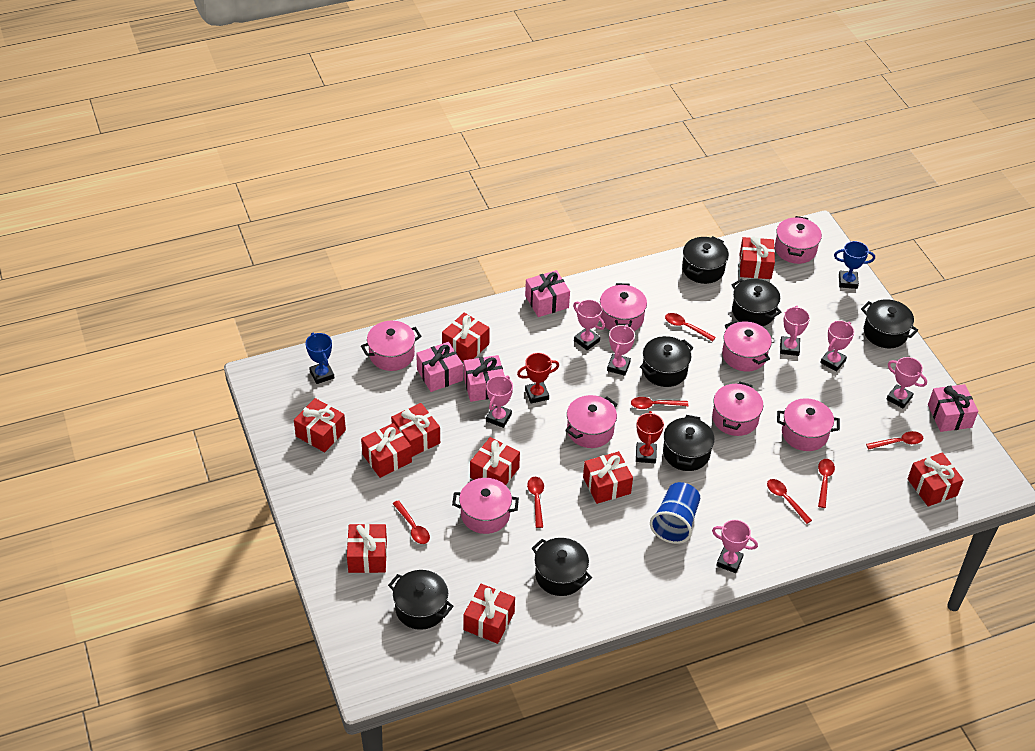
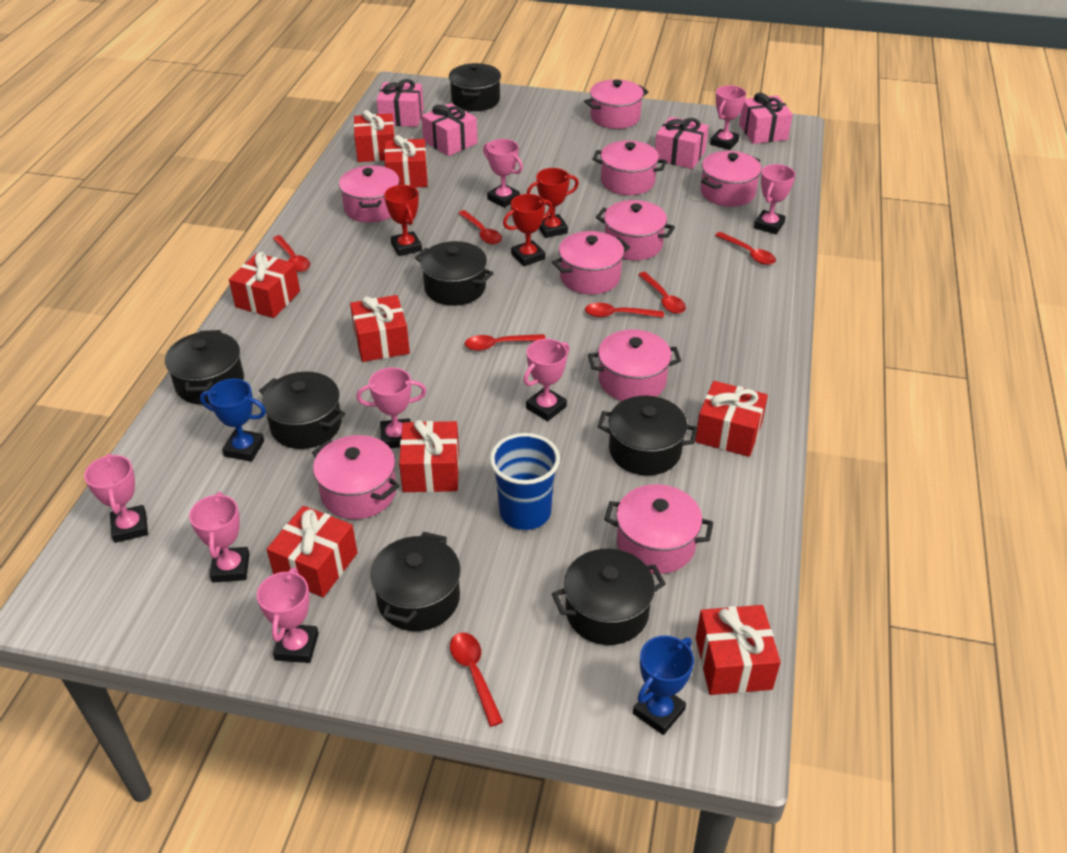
pink pot: [361,321,421,371] [452,478,519,534] [565,395,617,448] [600,283,647,331] [712,381,763,436] [722,320,772,371] [775,216,822,264] [777,398,840,451] = 8 -> [312,435,399,519] [339,165,400,223] [552,231,630,294] [584,79,648,129] [588,329,681,401] [592,140,667,195] [596,200,675,260] [604,484,713,574] [701,151,762,207] = 9
pink trophy: [486,376,513,428] [573,300,605,350] [607,324,635,376] [712,520,758,573] [780,306,810,356] [820,320,854,372] [886,357,927,408] = 7 -> [84,454,148,543] [189,492,249,583] [257,568,319,663] [356,368,427,448] [483,139,523,208] [523,339,570,421] [710,85,746,150] [754,164,795,234] = 8
red gift: [294,398,346,452] [347,524,387,573] [361,423,412,478] [391,403,440,457] [442,313,490,362] [463,584,515,644] [470,437,520,485] [583,451,633,504] [739,237,775,279] [908,452,964,507] = 10 -> [229,252,300,318] [267,506,358,597] [350,295,410,362] [354,110,395,162] [384,135,428,188] [399,420,459,492] [695,381,768,457] [696,605,781,695] = 8
red trophy: [517,353,559,403] [636,411,664,463] = 2 -> [384,185,422,256] [503,194,553,266] [527,168,579,238] = 3

